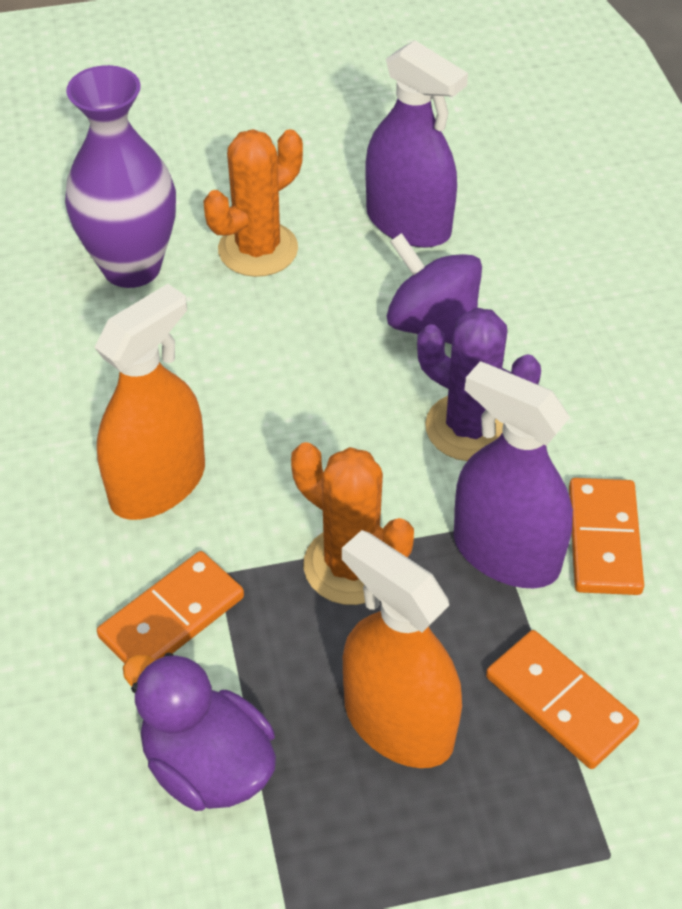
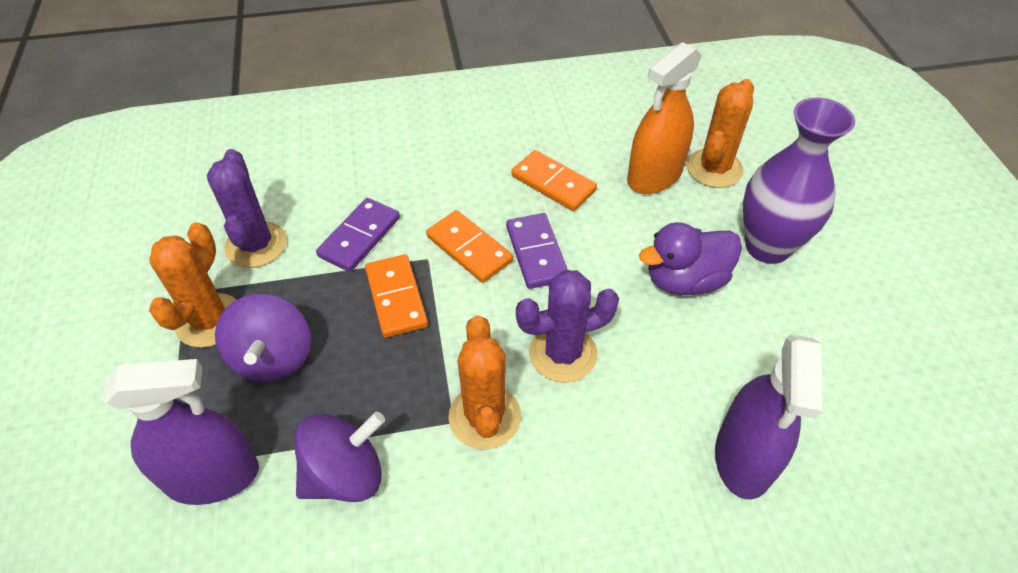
orange cactus: [203,129,303,277] [291,442,414,605] = 2 -> [149,222,236,348] [448,315,521,449] [687,79,754,188] = 3
orange spray bottle: [94,284,205,520] [342,530,462,768] = 2 -> [627,42,702,194] = 1
purple cactus: [417,307,541,461] = 1 -> [207,149,287,268] [516,270,619,382] = 2
purple domino: none = 0 -> [316,198,400,272] [506,213,568,289] = 2
purple spinning top: [387,233,482,344] = 1 -> [215,294,311,382] [294,411,385,502] = 2

